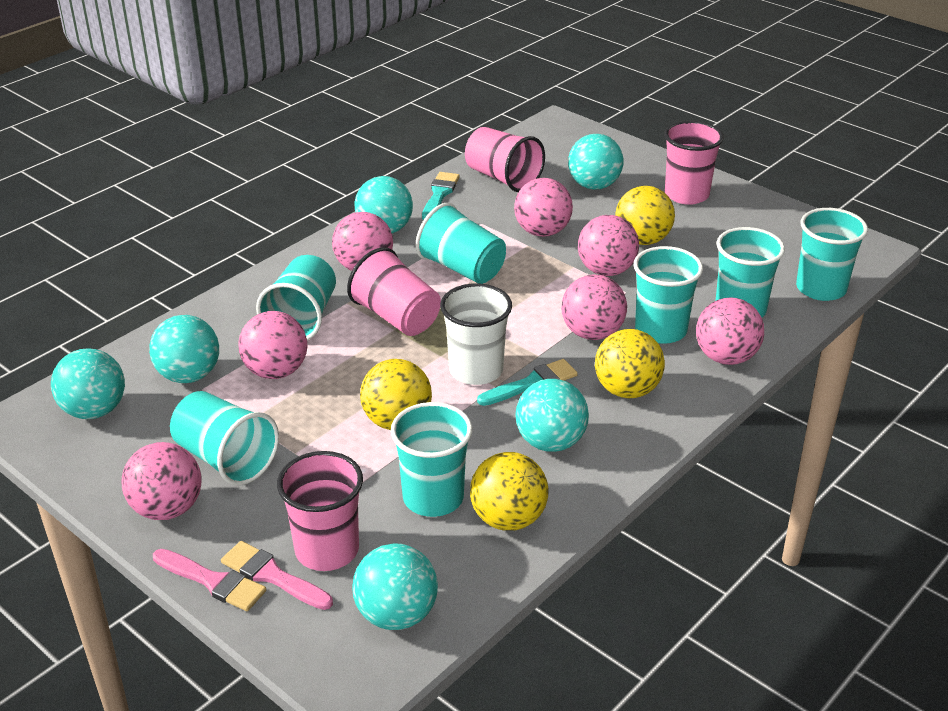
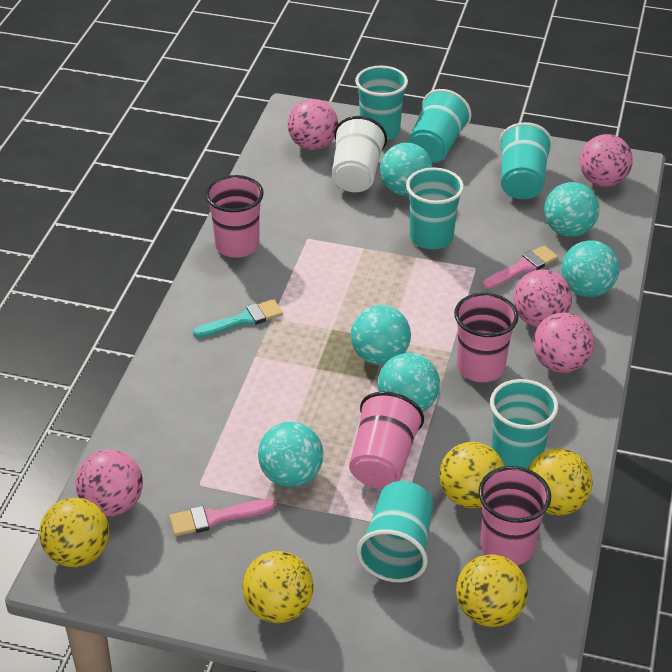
pink ball: [122,442,201,520] [238,311,307,379] [332,212,393,271] [514,178,573,237] [561,274,627,340] [578,215,639,276] [696,297,764,365] = 7 -> [75,449,143,516] [288,99,338,150] [513,269,572,327] [533,312,594,373] [580,134,633,187] = 5
turquoise brush: [422,172,460,220] [477,359,578,406] = 2 -> [193,299,283,338] = 1
turquoise cup: [170,391,279,486] [256,255,336,340] [391,402,472,517] [416,203,506,284] [634,246,703,344] [716,227,785,317] [796,208,868,301] = 7 -> [355,66,408,140] [357,481,433,582] [406,167,464,249] [408,89,471,163] [490,379,558,469] [499,122,553,199] = 6
yellow ball: [360,359,432,430] [470,452,549,531] [595,329,665,398] [615,186,675,245] = 4 -> [39,498,109,567] [242,551,314,623] [439,442,505,508] [456,554,528,627] [528,449,593,515] = 5

